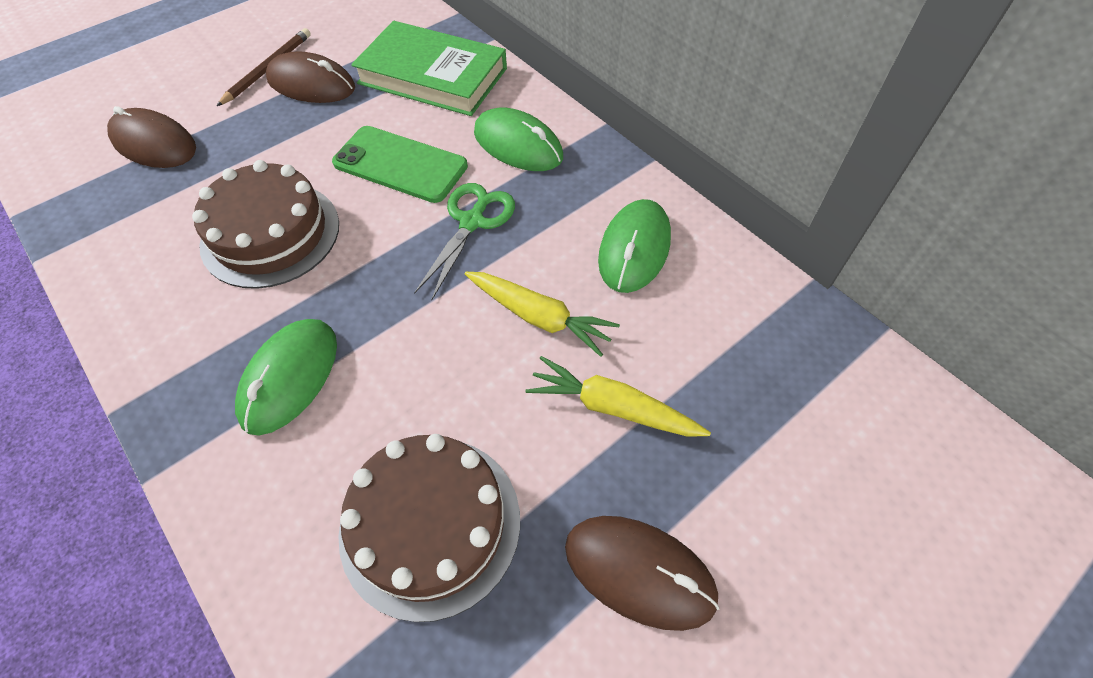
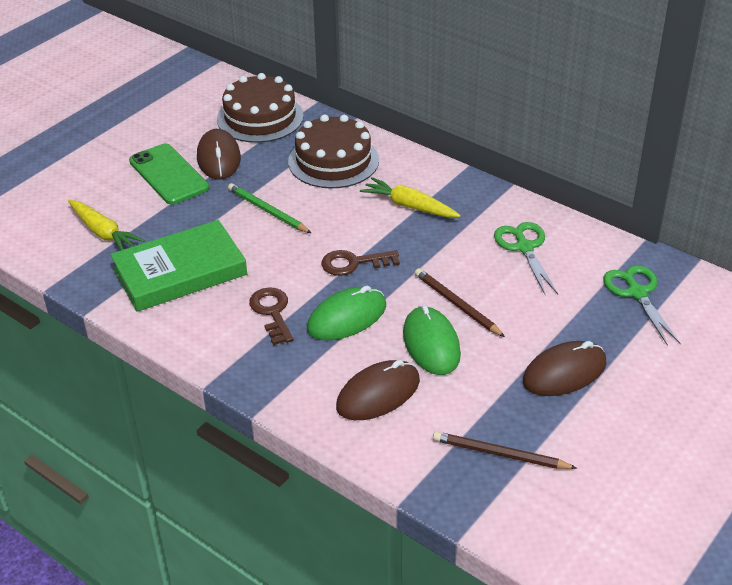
brown key: none = 0 -> [249,287,293,345] [321,250,400,276] = 2
brown pencil: [217,28,311,106] = 1 -> [415,268,505,337] [433,431,577,469] = 2
green mouse: [235,319,337,436] [474,108,563,171] [598,199,671,293] = 3 -> [307,286,386,340] [403,305,461,375] = 2
green pencil: none = 0 -> [228,183,311,233] = 1
green scissors: [414,183,515,300] = 1 -> [494,222,558,296] [603,265,681,346] = 2

